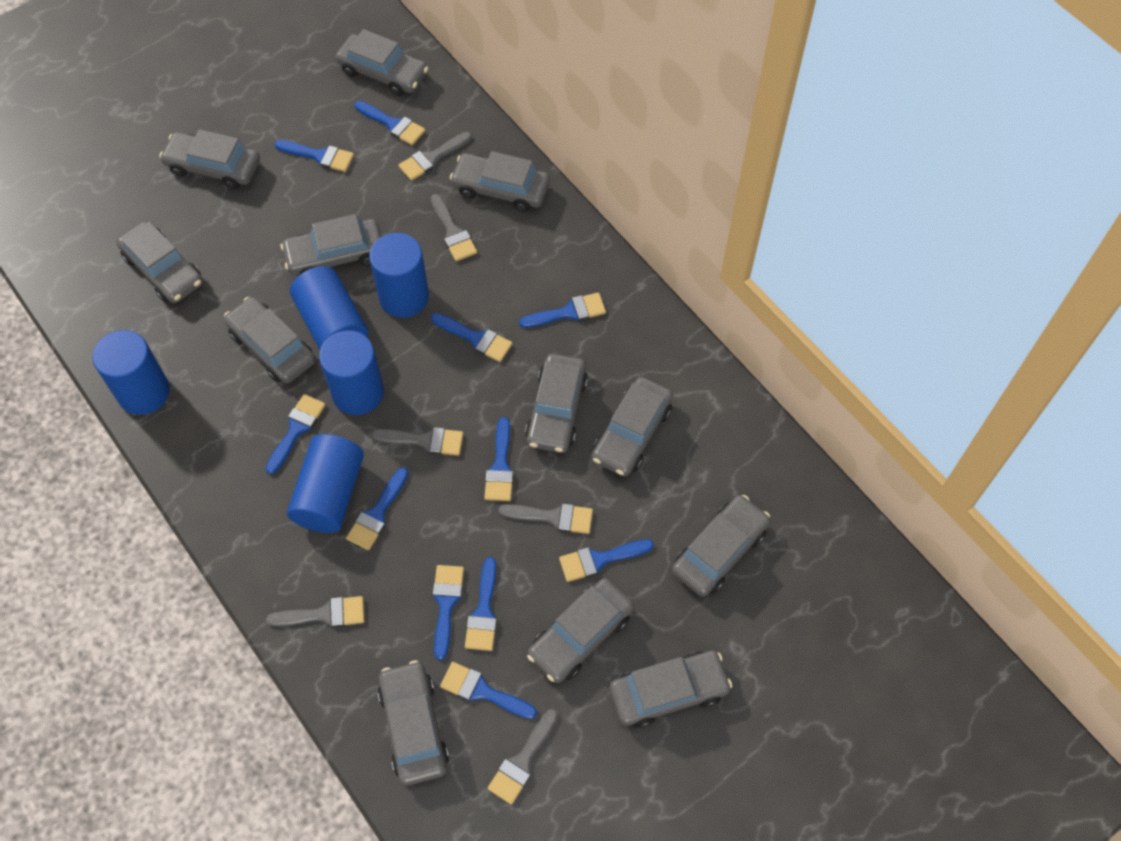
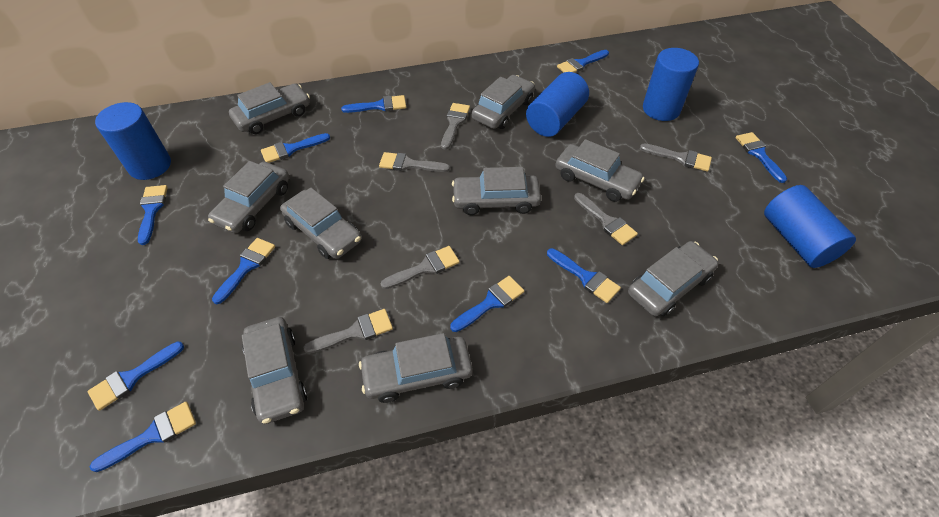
blue brush: [265,394,326,475] [275,140,354,172] [346,467,409,550] [354,101,425,145] [431,313,512,362] [433,565,464,660] [440,662,537,719] [465,557,497,651] [484,417,514,501] [519,292,606,328] [559,539,654,582] = 11 -> [87,341,184,411] [89,402,196,472] [138,185,168,245] [212,238,275,304] [261,133,330,163] [341,95,406,113] [450,276,524,332] [547,248,621,303] [557,50,609,73] [736,132,787,183] = 10
blue cylinder: [93,330,170,415] [287,434,364,533] [290,266,369,350] [319,330,384,415] [369,233,429,318] = 5 -> [95,102,171,180] [526,72,589,137] [643,48,699,121] [764,185,856,268] = 4
grey car: [116,221,203,303] [159,129,260,189] [224,297,315,384] [281,214,382,275] [335,29,428,96] [378,660,449,786] [450,151,550,212] [525,354,588,453] [527,578,634,683] [592,377,673,477] [610,650,732,728] [672,495,770,597] = 12 -> [208,161,289,233] [229,82,310,134] [242,317,307,424] [280,188,362,259] [359,333,473,403] [452,167,541,215] [472,75,535,129] [555,139,645,202] [628,241,718,317] = 9

